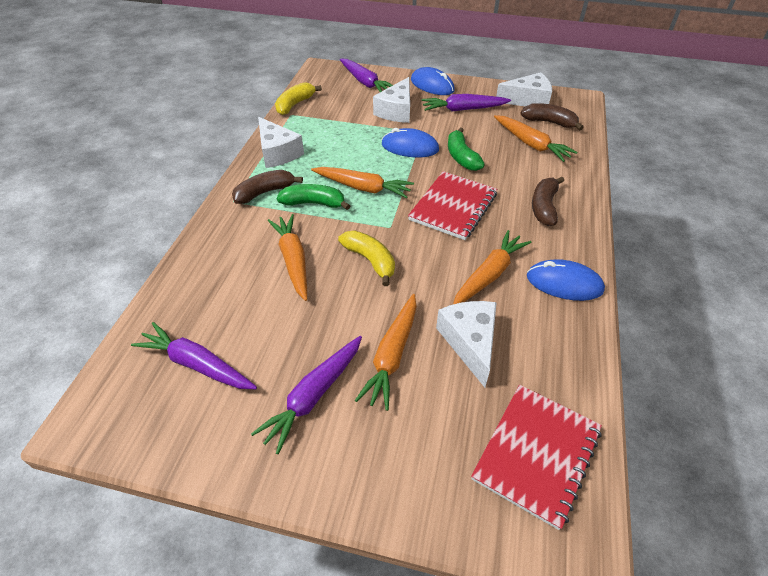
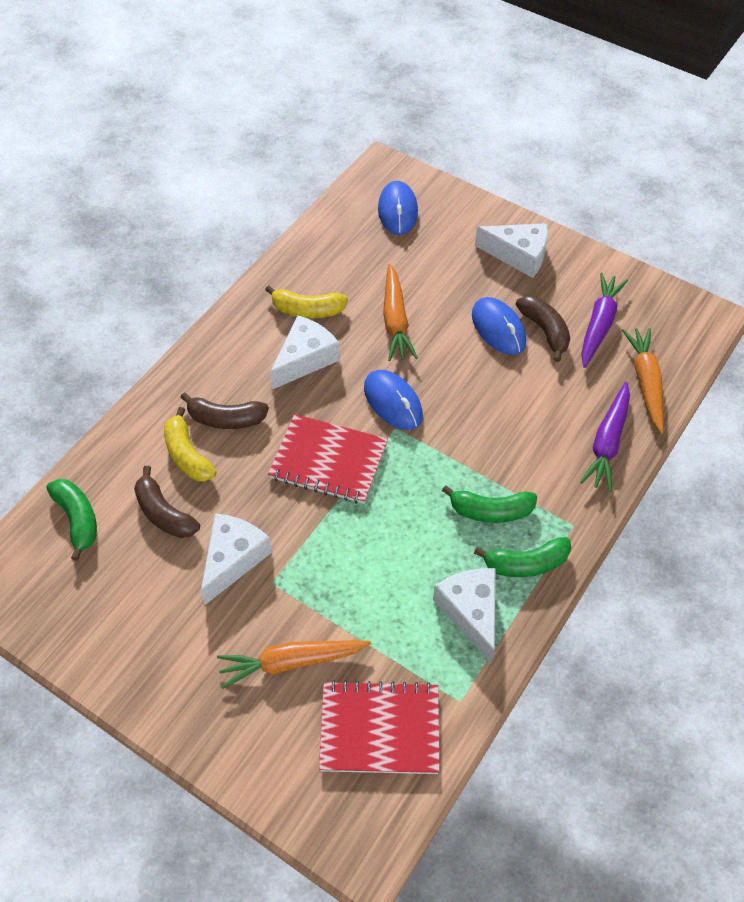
green banana: [277,184,350,210] [448,127,485,171] = 2 -> [47,479,97,561] [442,485,537,523] [474,537,571,577] = 3
orange carrot: [268,214,307,301] [311,167,414,198] [355,294,417,411] [453,230,532,304] [494,115,577,162] = 5 -> [217,640,371,689] [383,264,418,361] [622,328,664,434] = 3
purple carrot: [131,322,257,389] [251,336,362,454] [340,59,393,92] [422,94,511,111] = 4 -> [580,382,630,492] [581,272,628,368] = 2

